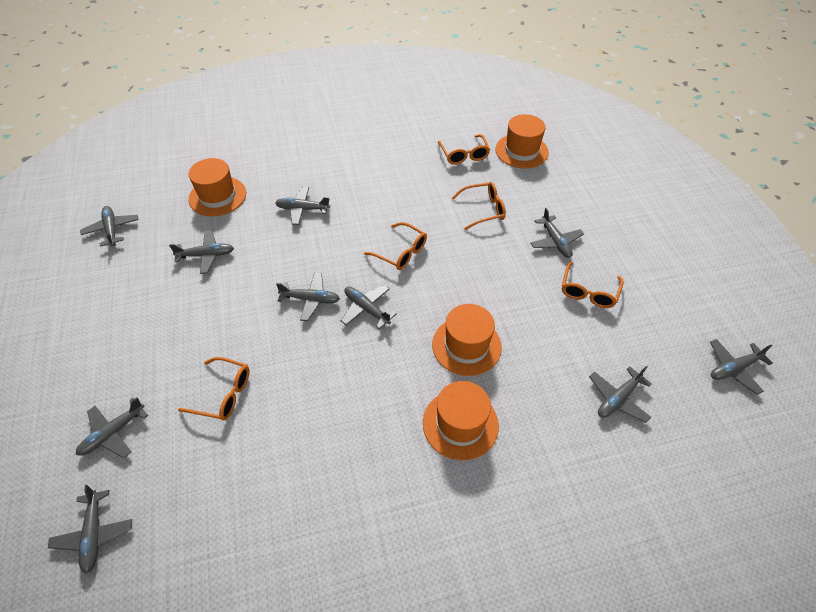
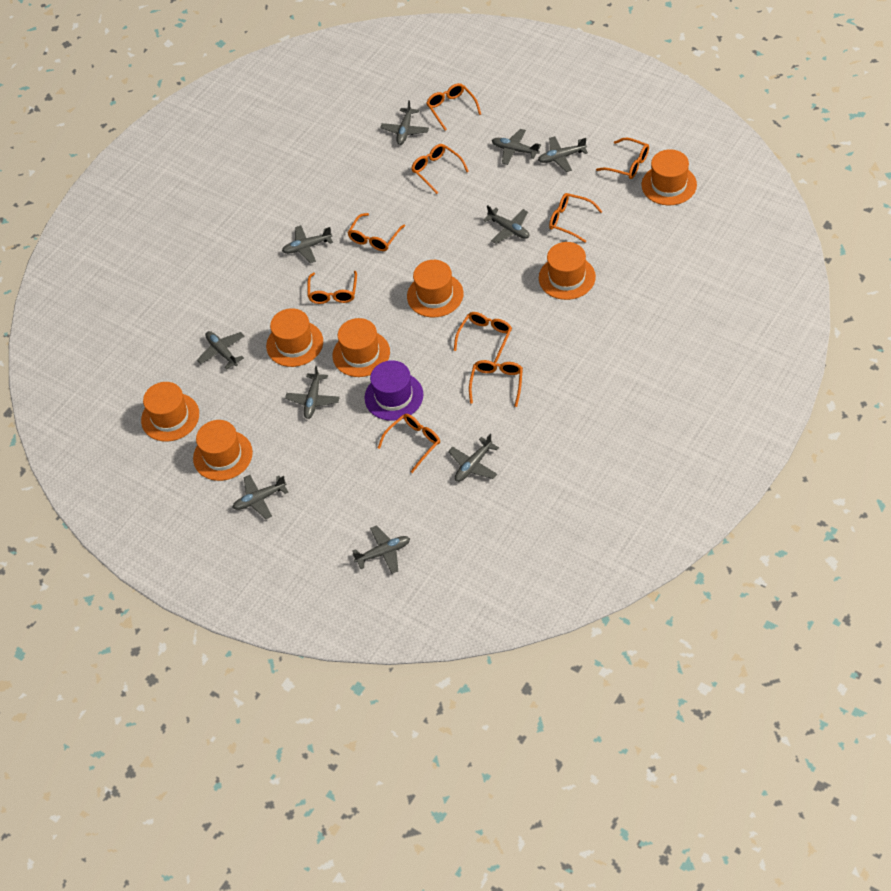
orange glasses: [178,357,249,421] [364,222,427,270] [437,134,490,165] [452,182,506,230] [562,262,624,308] = 5 -> [307,271,357,304] [348,213,405,251] [378,414,440,473] [411,144,469,194] [426,83,481,131] [454,312,512,364] [469,360,523,407] [549,193,603,243] [596,138,649,179] = 9
orange hat: [188,158,246,216] [423,381,499,460] [432,304,502,376] [495,114,549,168] = 4 -> [141,382,199,442] [193,420,253,481] [266,308,323,367] [332,318,390,377] [407,260,464,317] [539,242,596,300] [641,149,697,205] = 7
purple hat: none = 0 -> [365,360,423,421] = 1

